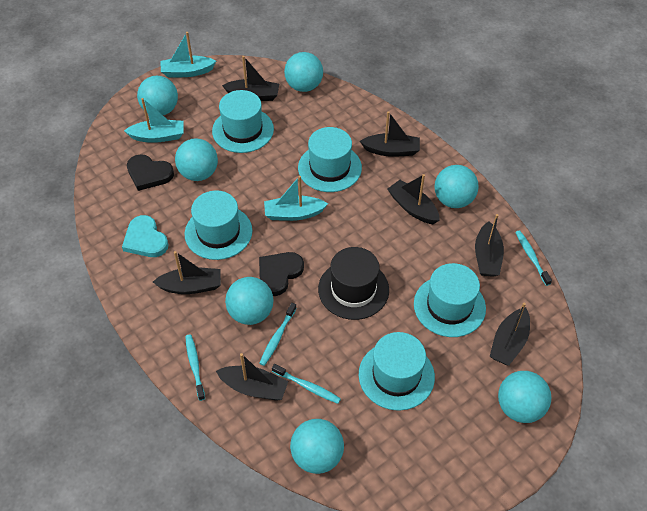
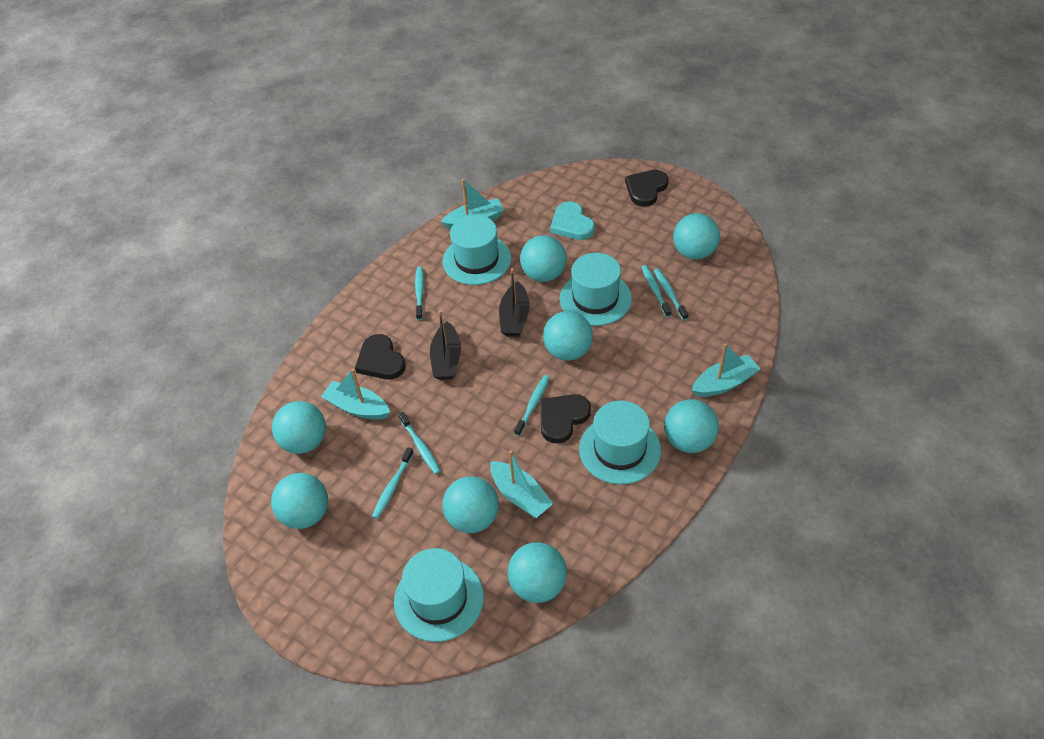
black boat: [153,251,221,294] [216,353,288,401] [222,56,279,101] [360,111,420,157] [388,174,440,225] [475,214,504,277] [490,302,530,366] = 7 -> [430,310,461,380] [499,268,530,337] = 2
black hat: [318,247,389,320] = 1 -> none = 0
black heart: [127,154,174,191] [259,252,304,296] = 2 -> [355,334,406,379] [540,394,591,444] [625,170,669,207] = 3
turquoise ball: [137,76,178,115] [175,138,218,181] [225,277,274,325] [284,52,323,92] [290,419,344,474] [434,165,479,208] [498,371,551,423] = 7 -> [271,473,328,529] [272,401,326,454] [442,476,499,533] [508,542,567,603] [520,235,567,282] [543,311,593,361] [664,399,719,453] [673,213,720,260] = 8
turquoise boat: [124,98,184,143] [160,32,216,78] [264,176,328,221] = 3 -> [321,369,390,420] [441,179,504,229] [490,450,553,518] [692,343,760,397] = 4
turquoise hat: [185,190,252,260] [212,90,274,153] [298,127,362,192] [359,332,435,411] [414,263,486,337] = 5 -> [394,548,484,642] [442,215,511,285] [560,253,632,326] [579,401,661,484] = 4
turquoise toothbrush: [185,334,205,401] [259,303,297,366] [272,364,341,404] [515,230,552,286] = 4 -> [372,447,414,519] [399,412,441,474] [415,267,424,320] [514,375,550,436] [642,265,672,317] [654,269,688,320] = 6

